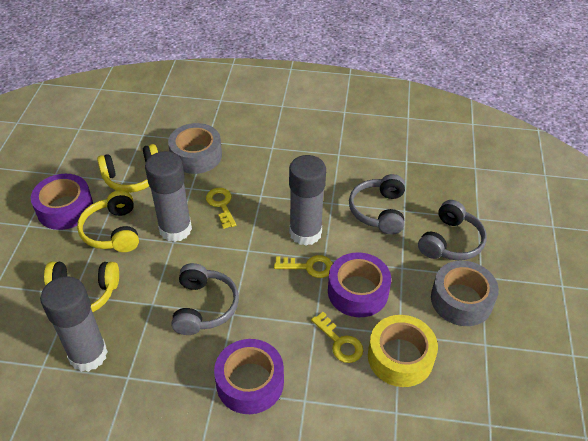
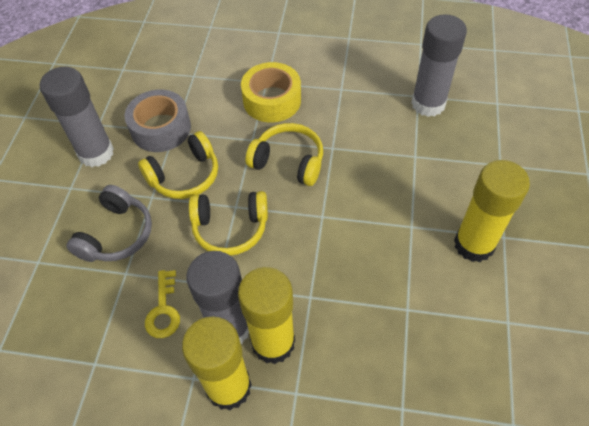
grey headphones: [171,263,239,335] [349,174,405,235] [418,200,487,260] = 3 -> [66,185,152,262] = 1
grey tape: [168,123,222,174] [431,261,499,326] = 2 -> [125,90,191,152] = 1
purple tape: [31,174,93,230] [214,339,284,414] [328,252,391,317] = 3 -> none = 0
yellow glue stick: none = 0 -> [182,316,252,410] [238,267,295,364] [454,160,530,262] = 3
yellow key: [206,188,236,229] [274,255,333,278] [311,312,363,363] = 3 -> [145,270,180,338] = 1

